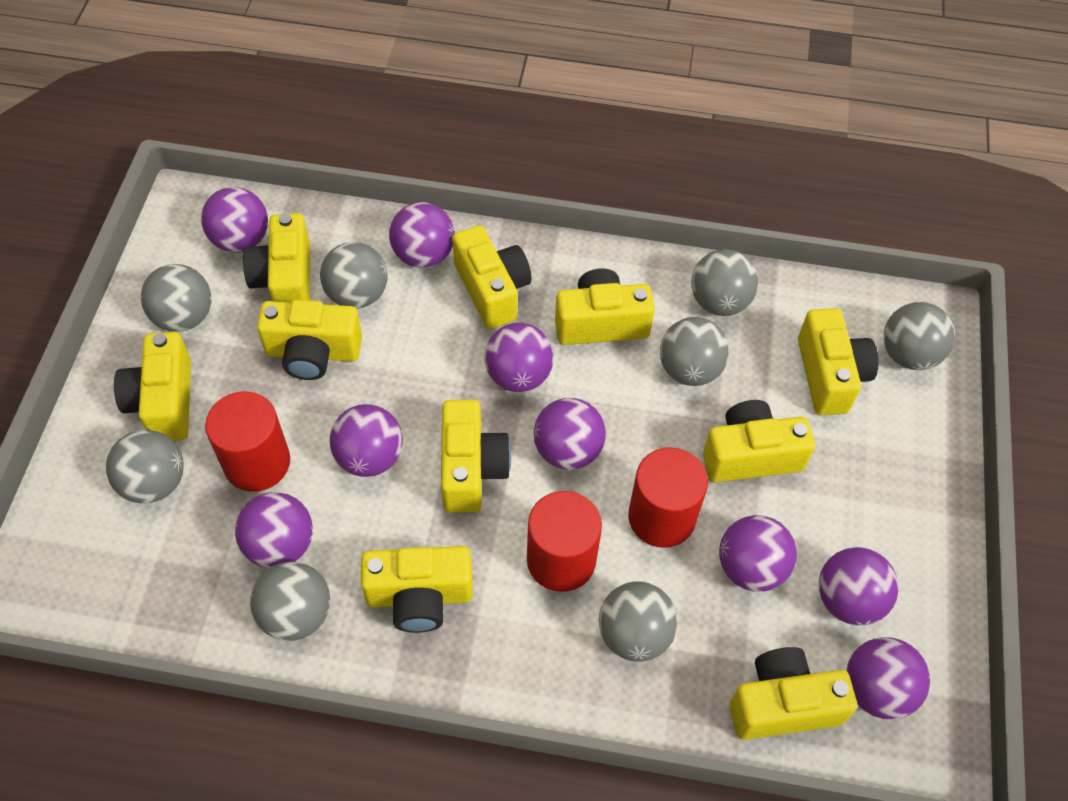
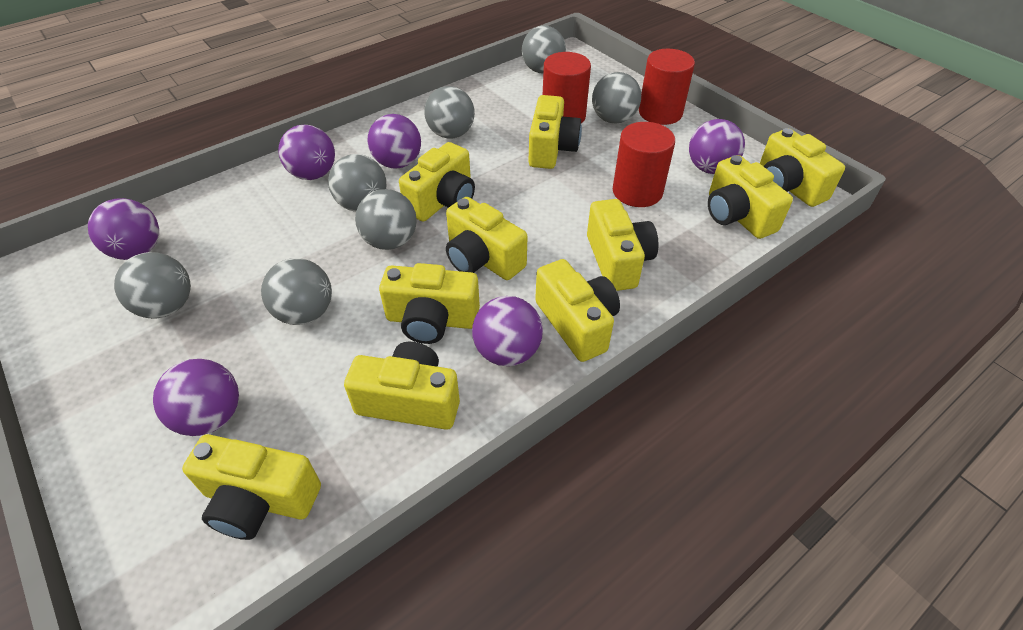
grey ball: [106,430,184,504] [141,264,211,332] [250,562,330,641] [320,242,387,309] [599,582,678,662] [660,317,729,386] [691,249,758,316] [884,302,955,370] = 8 -> [114,252,191,318] [261,258,332,325] [328,154,386,212] [355,189,417,250] [424,86,475,139] [522,26,566,73] [592,72,641,123] = 7
purple ball: [201,187,268,252] [235,492,313,568] [330,404,403,477] [389,202,454,268] [484,323,554,392] [534,398,606,470] [719,515,797,592] [819,547,898,625] [846,637,930,720] = 9 -> [88,198,159,260] [153,359,239,436] [278,125,335,180] [367,114,421,169] [472,296,543,366] [689,119,745,174] = 6

